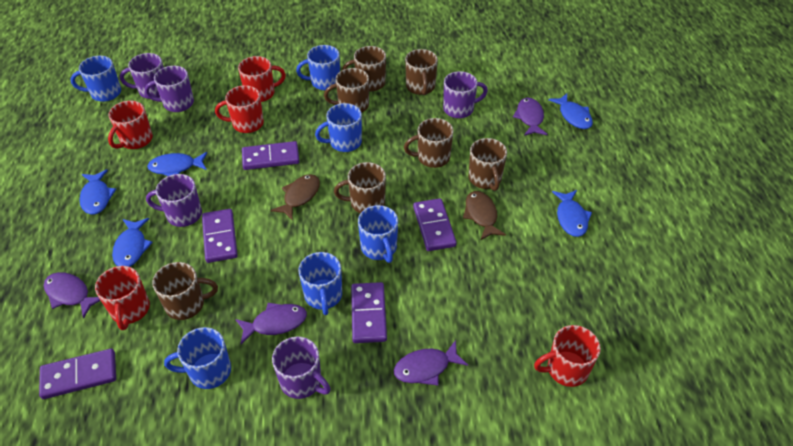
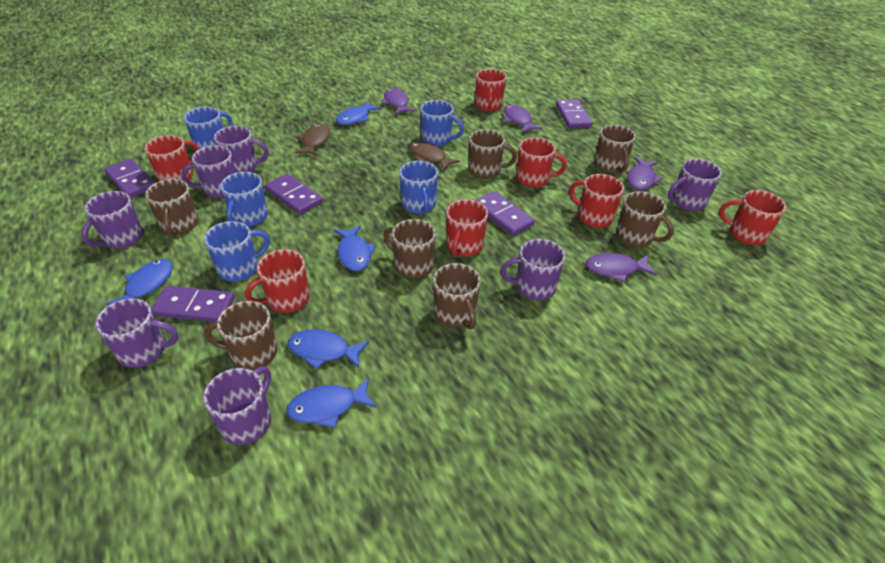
blue mug: [70,56,121,102] [164,327,231,389] [296,45,340,90] [298,252,342,315] [315,103,362,152] [358,205,398,263] = 6 -> [184,107,233,149] [204,221,270,282] [220,172,268,227] [399,161,438,214] [420,100,464,147] = 5
purple mug: [120,53,164,99] [145,66,194,112] [146,174,202,227] [272,336,331,399] [443,71,488,118] = 5 -> [81,191,143,249] [95,298,179,368] [181,146,236,198] [203,367,271,445] [214,126,269,173] [500,239,565,300] [668,159,722,211] = 7
red mug: [95,266,150,330] [108,101,153,149] [215,85,264,133] [238,56,286,102] [534,325,601,387] = 5 -> [145,135,199,181] [245,249,310,313] [446,199,488,257] [475,69,507,112] [516,137,567,188] [569,174,624,228] [719,190,786,245] = 7

